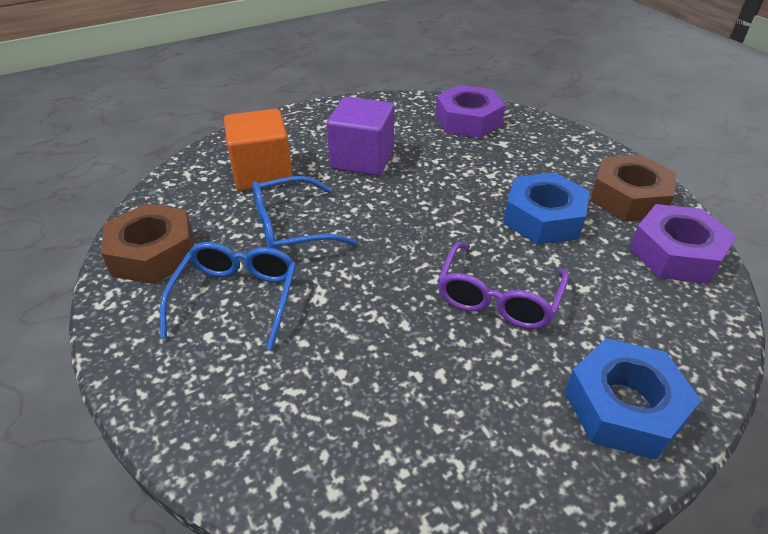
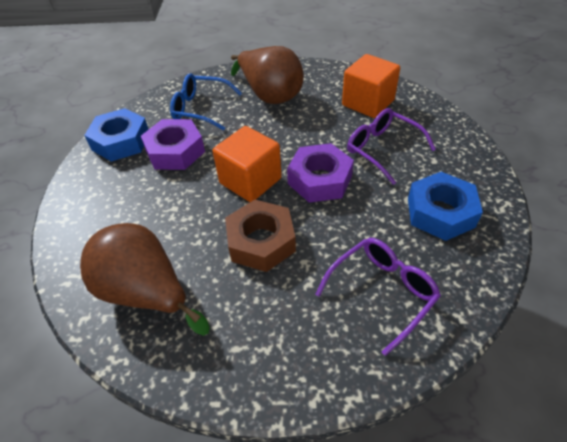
blue glasses: [160,242,296,350] [252,176,357,249] = 2 -> [170,73,242,130] = 1
brown nut: [101,203,194,284] [590,155,677,221] = 2 -> [225,200,296,272] = 1
brown pear: none = 0 -> [80,223,210,336] [231,46,304,104] = 2
orange cube: [224,109,293,191] = 1 -> [213,126,282,202] [342,54,400,118] = 2
purple cube: [327,97,395,176] = 1 -> none = 0
purple glasses: [438,242,569,329] = 1 -> [315,238,441,356] [347,108,436,185] = 2

